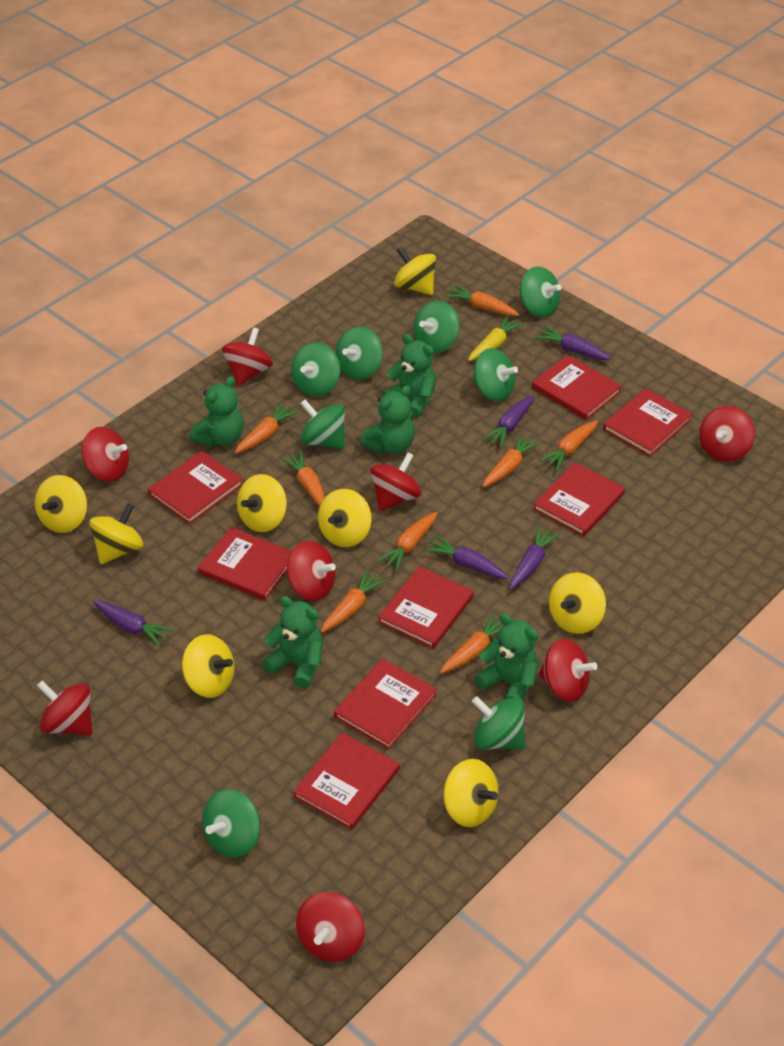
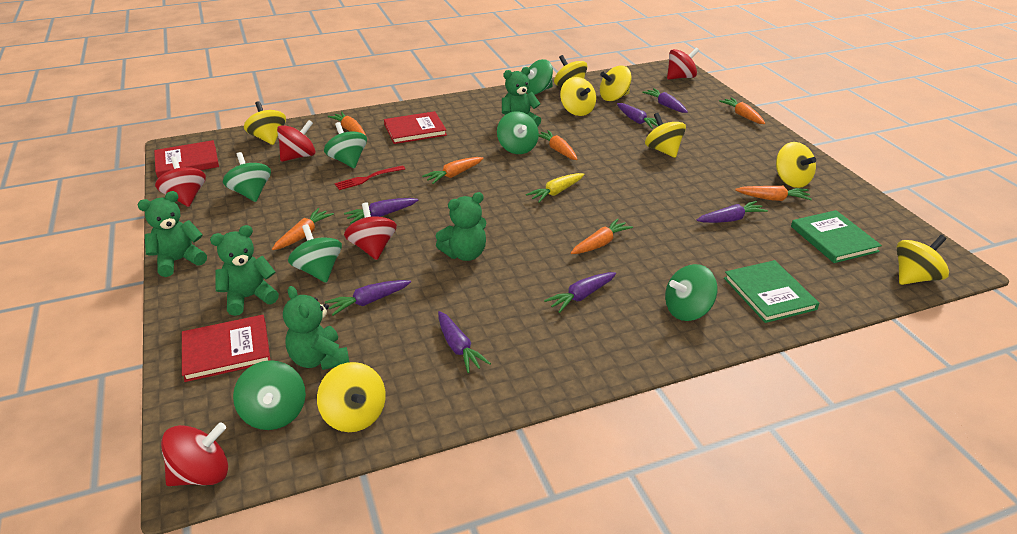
green book: none = 0 -> [724,260,819,323] [791,210,882,263] = 2
green spinning top: [202,789,260,858] [291,343,340,397] [300,399,345,449] [336,327,383,380] [413,301,460,353] [472,696,526,750] [473,348,518,401] [520,266,562,317] = 8 -> [223,152,271,202] [233,360,306,430] [288,224,342,283] [324,122,367,168] [497,111,539,154] [522,59,553,95] [665,264,718,321] = 7
orange carrot: [235,402,299,453] [280,450,325,507] [321,569,387,633] [377,512,437,572] [440,613,501,674] [446,285,519,316] [483,433,541,487] [539,420,598,471] = 8 -> [272,208,334,250] [328,112,366,136] [422,157,484,184] [538,130,578,160] [571,218,633,254] [719,98,765,124] [735,186,812,201] = 7
purple carrot: [92,600,174,647] [425,535,509,579] [482,395,534,448] [509,526,560,590] [535,326,611,360] = 5 -> [325,280,411,316] [344,198,418,224] [438,311,491,373] [544,272,616,313] [617,103,664,129] [642,88,688,113] [696,201,768,223] = 7
red book: [148,451,243,524] [198,527,292,601] [293,732,400,830] [334,658,437,750] [378,566,474,649] [532,355,622,420] [533,462,625,537] [603,388,692,457] = 8 -> [154,140,219,178] [182,315,270,382] [384,111,447,144] = 3
red fork: none = 0 -> [334,165,405,190] = 1
red spinning top: [37,680,92,735] [81,427,129,482] [222,327,273,386] [287,541,336,601] [296,892,365,962] [370,452,422,511] [539,639,597,702] [699,406,755,462] = 8 -> [155,156,206,207] [161,422,228,486] [277,120,316,162] [344,203,397,260] [667,47,699,80] = 5

